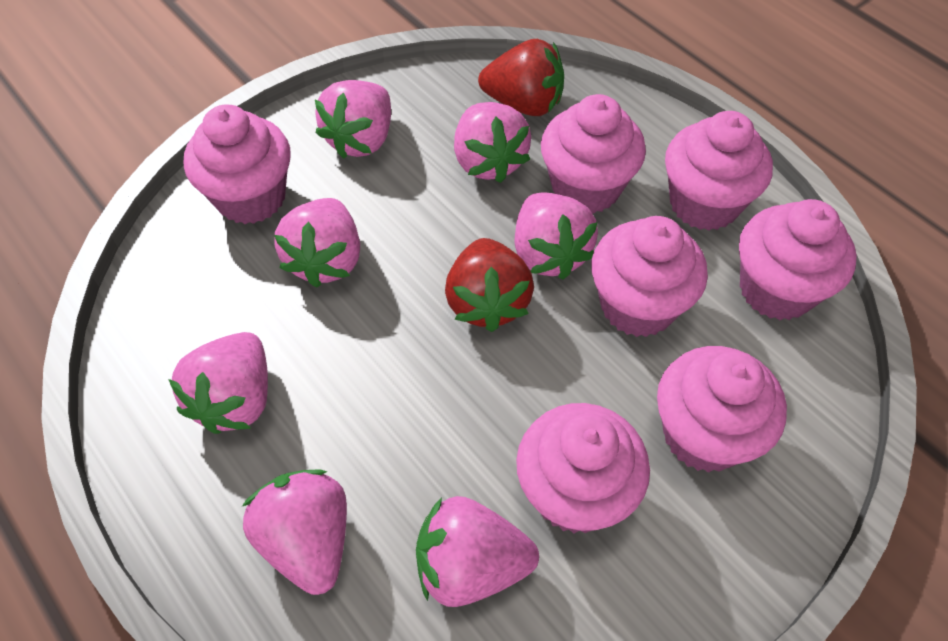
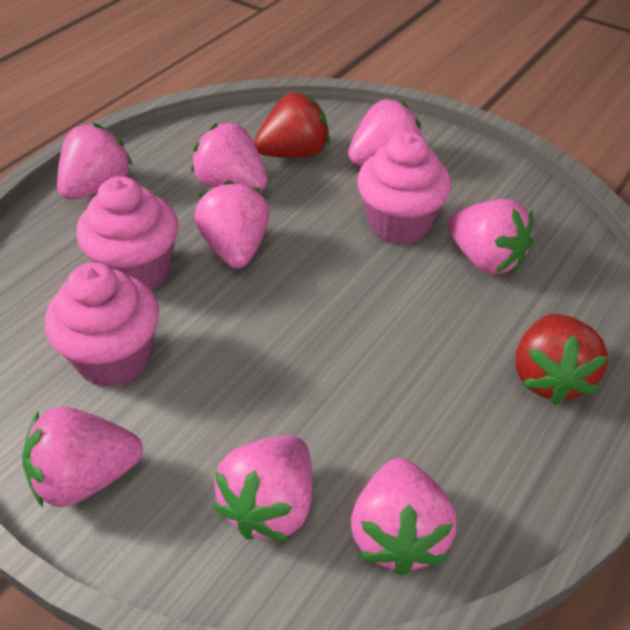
pink cupcake: [184,104,291,224] [516,403,650,534] [541,94,646,214] [591,216,708,337] [657,346,787,473] [665,111,773,231] [739,199,857,320] = 7 -> [45,262,159,387] [76,176,179,290] [357,132,452,245] = 3
pink strawberry: [168,332,268,434] [242,469,347,595] [274,198,360,288] [315,80,391,159] [416,496,539,607] [454,102,531,183] [514,193,598,280] = 7 -> [22,406,143,507] [57,123,133,200] [191,123,268,192] [195,181,270,268] [213,436,312,541] [348,99,422,166] [351,458,457,575] [448,199,534,274] = 8

